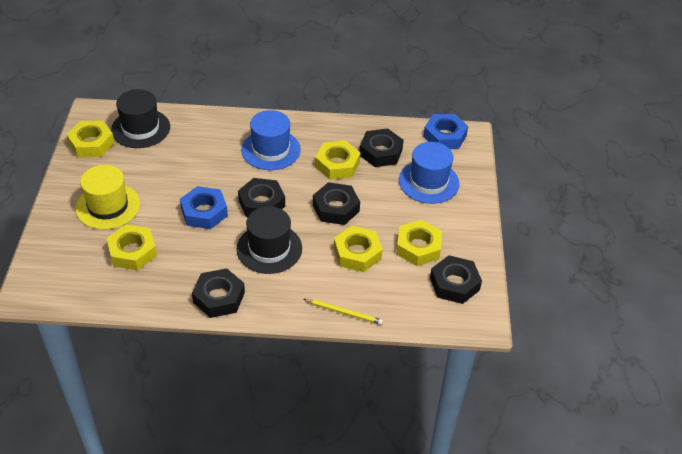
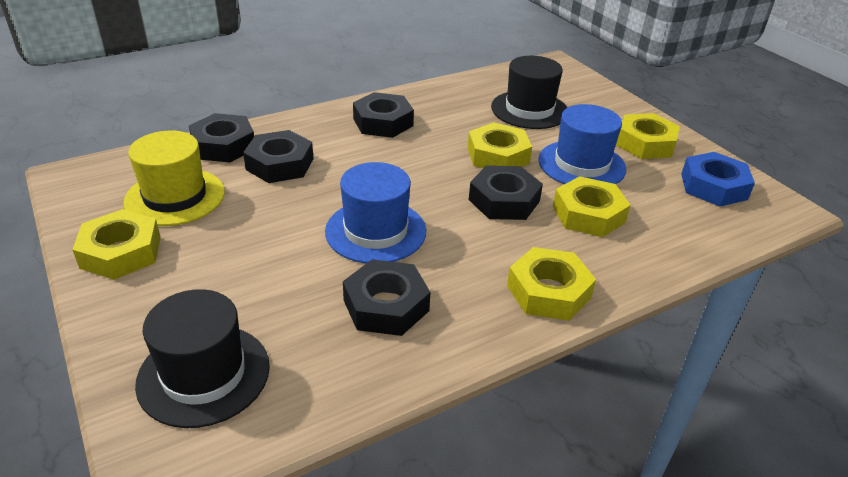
blue nut: [180,186,228,229] [423,114,468,149] = 2 -> [681,152,755,206] = 1
yellow pencil: [304,299,383,325] = 1 -> none = 0

